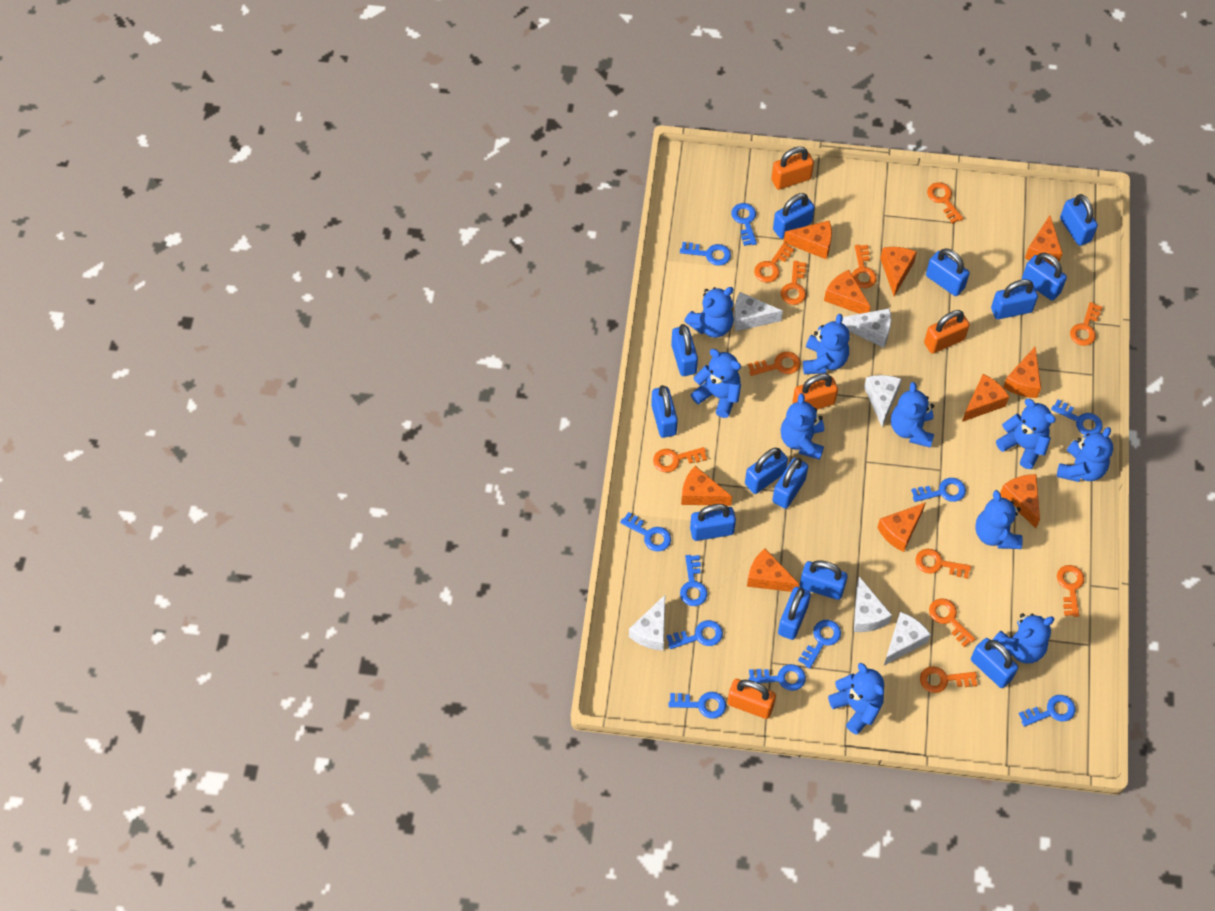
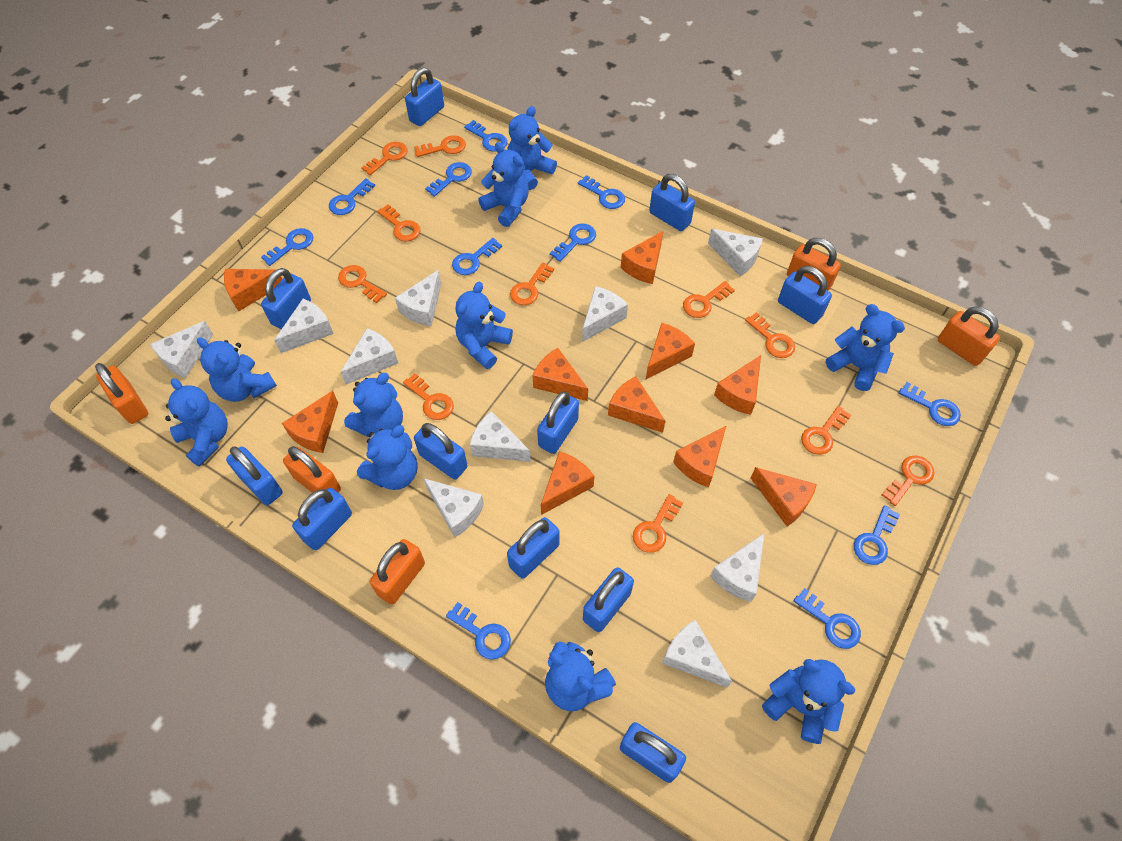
blue padlock: [651,385,678,438] [671,324,698,376] [690,504,736,541] [745,448,788,494] [772,458,808,509] [773,193,815,239] [778,587,811,640] [800,560,848,600] [926,248,970,296] [971,638,1018,688] [991,279,1038,319] [1022,253,1067,300] [1060,194,1098,246] = 13 -> [226,446,283,505] [261,268,311,329] [292,488,352,550] [405,68,444,126] [414,423,468,480] [507,517,560,579] [537,391,579,454] [583,567,634,632] [620,722,686,783] [649,174,695,231] [778,266,832,324] = 11
orange padlock: [728,679,776,719] [772,146,814,190] [793,374,838,409] [924,310,970,354] = 4 -> [95,363,148,424] [283,446,341,493] [370,539,425,605] [787,238,841,291] [938,307,1000,366] = 5
white cheese: [629,595,665,651] [734,292,783,331] [842,308,891,348] [854,577,892,632] [864,375,902,427] [884,612,931,665] = 6 -> [150,321,213,378] [274,299,334,353] [341,328,398,384] [395,270,441,326] [423,478,484,538] [470,411,531,462] [582,286,628,342] [662,620,732,687] [708,229,763,276] [710,534,764,602] = 10

